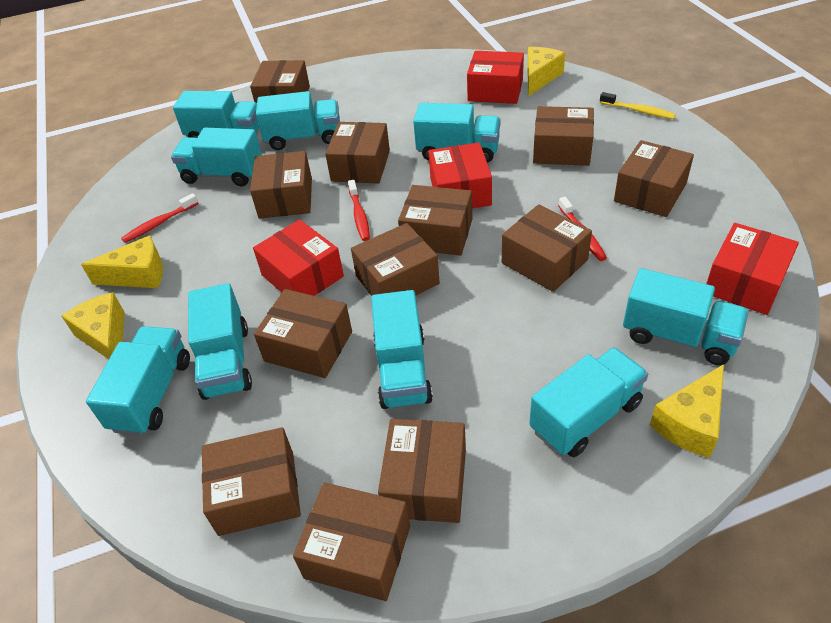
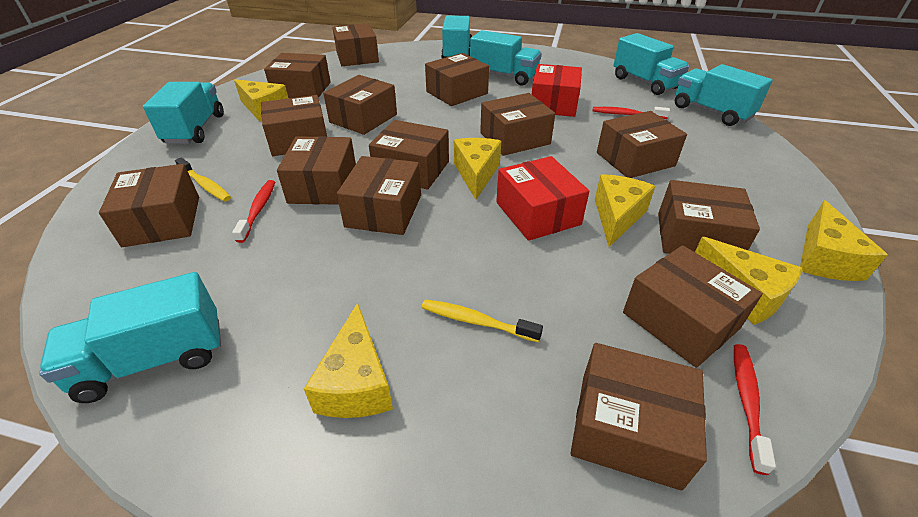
brown box: [202,427,301,536] [250,60,310,103] [250,151,312,219] [254,289,352,378] [293,482,410,601] [325,122,390,184] [351,223,440,296] [378,419,466,523] [398,185,472,256] [502,204,592,292] [533,106,594,166] [614,140,694,217] = 12 -> [99,164,199,247] [261,95,327,156] [264,53,331,98] [277,136,356,205] [323,75,397,135] [332,23,379,66] [337,156,421,235] [369,120,449,189] [425,53,489,106] [480,93,555,156] [570,343,707,491] [597,111,687,178] [623,245,763,368] [658,180,760,254] = 14
red box: [253,219,344,296] [428,143,492,208] [467,51,524,104] [706,223,799,315] = 4 -> [496,156,589,241] [531,64,582,117] = 2
turquoise truck: [86,326,190,436] [171,128,262,186] [173,91,259,138] [188,283,252,400] [256,91,340,150] [371,290,433,409] [413,103,500,163] [529,347,648,457] [623,268,749,365] = 9 -> [39,272,221,403] [143,82,224,144] [441,15,472,58] [470,30,541,86] [613,33,689,95] [675,64,773,126] = 6
yellow cheese: [62,292,125,359] [81,235,163,288] [527,47,565,96] [650,364,724,458] = 4 -> [234,79,288,122] [304,303,393,418] [454,138,501,200] [595,174,655,247] [695,237,802,325] [800,200,888,281] = 6
yellow toothbrush: [600,92,676,119] = 1 -> [175,158,231,202] [421,299,543,342] = 2

